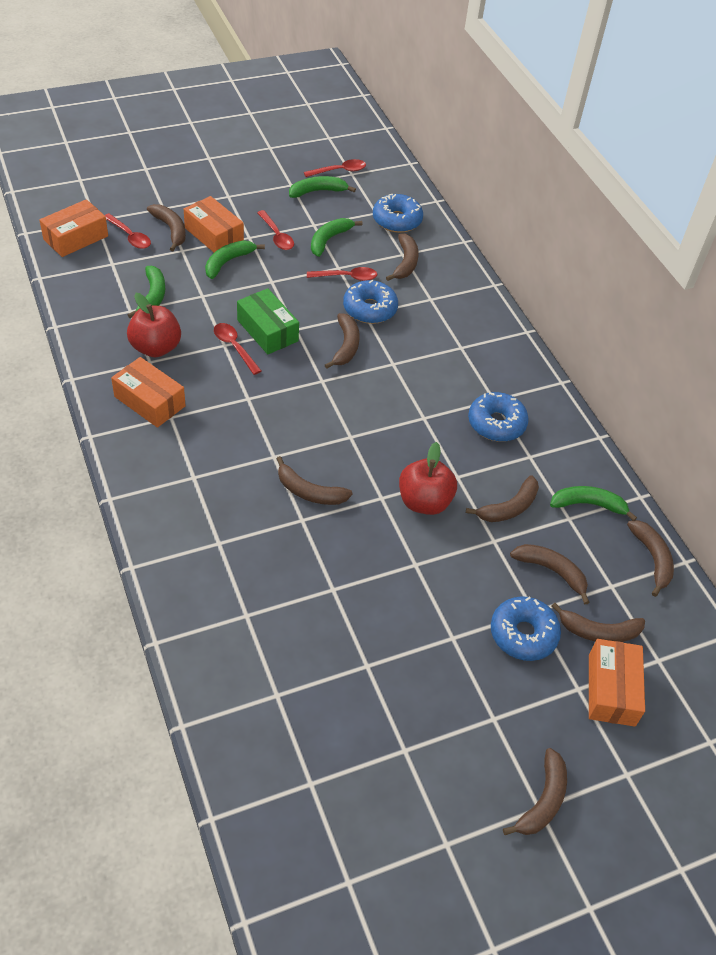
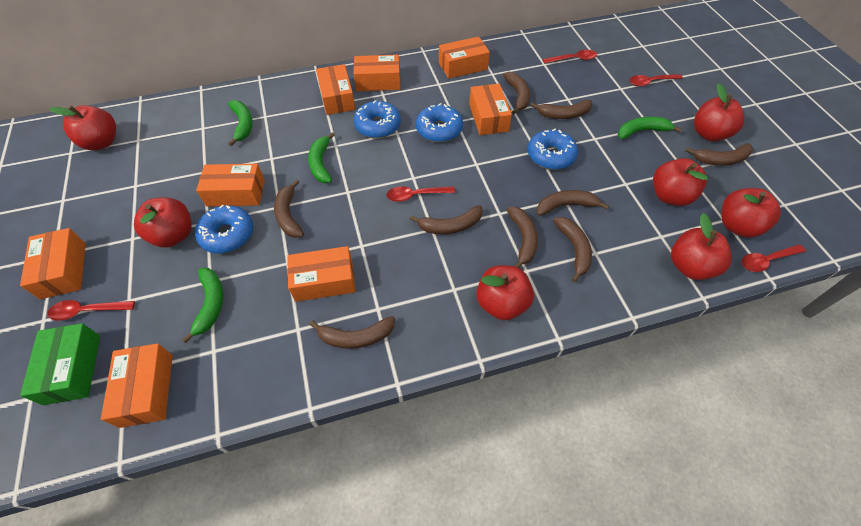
green banana: [128,266,165,318] [205,240,265,279] [289,176,356,198] [311,218,363,257] [550,486,637,521] = 5 -> [182,268,223,343] [228,100,253,146] [308,132,335,183] [618,117,682,139] = 4
orange box: [39,199,108,257] [111,357,186,428] [184,196,244,252] [589,639,645,727] = 4 -> [20,228,86,299] [101,343,173,428] [196,164,265,207] [287,246,356,302] [316,64,355,115] [353,55,401,91] [439,37,490,79] [469,84,512,135] = 8
red apple: [127,293,181,358] [399,442,457,515] = 2 -> [49,105,116,150] [134,197,192,247] [476,265,534,320] [653,158,708,206] [671,213,732,280] [694,83,744,141] [721,188,781,238] = 7

